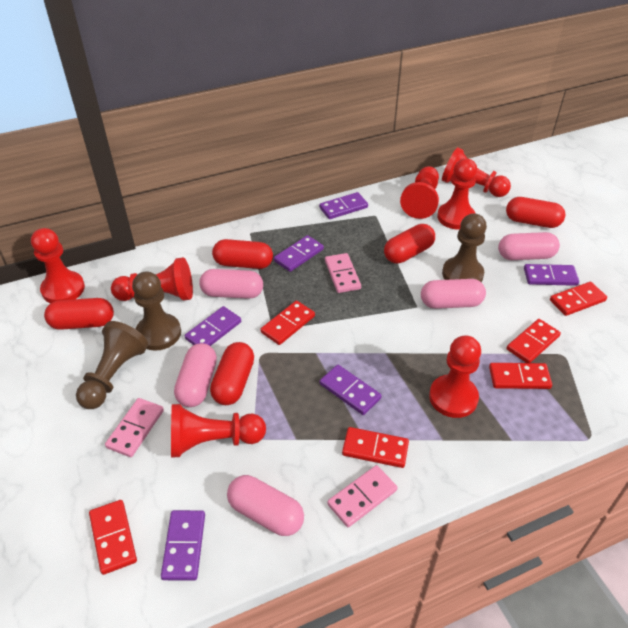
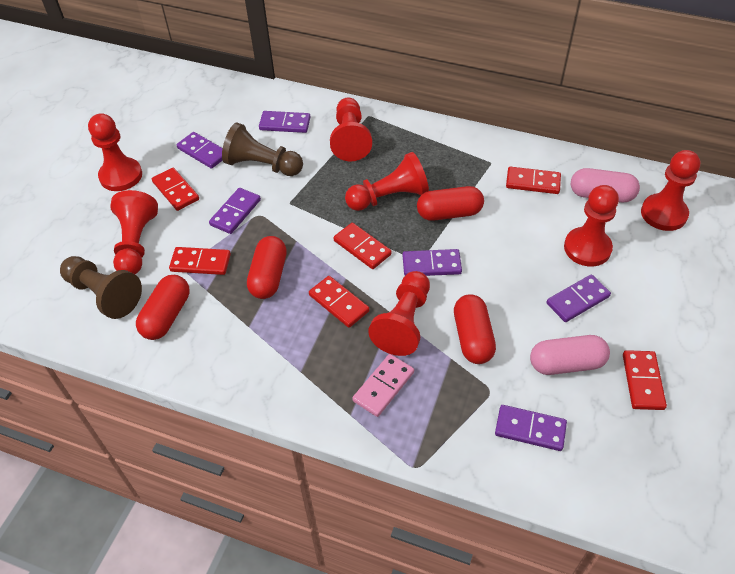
brown pawn: [76,321,148,409] [132,271,181,351] [442,213,487,282] = 3 -> [60,256,142,319] [222,123,303,176] = 2
pink capsule: [174,343,217,407] [199,269,263,299] [227,475,304,536] [421,279,486,309] [498,232,560,260] = 5 -> [530,335,610,375] [571,168,640,202] = 2
pink domino: [105,398,164,457] [325,253,361,293] [327,465,398,527] = 3 -> [352,354,414,417] = 1
red capsule: [44,298,114,330] [210,342,254,405] [212,239,273,269] [384,224,435,264] [506,197,565,228] = 5 -> [136,275,190,340] [247,236,287,299] [417,186,484,221] [454,294,496,364] = 4

